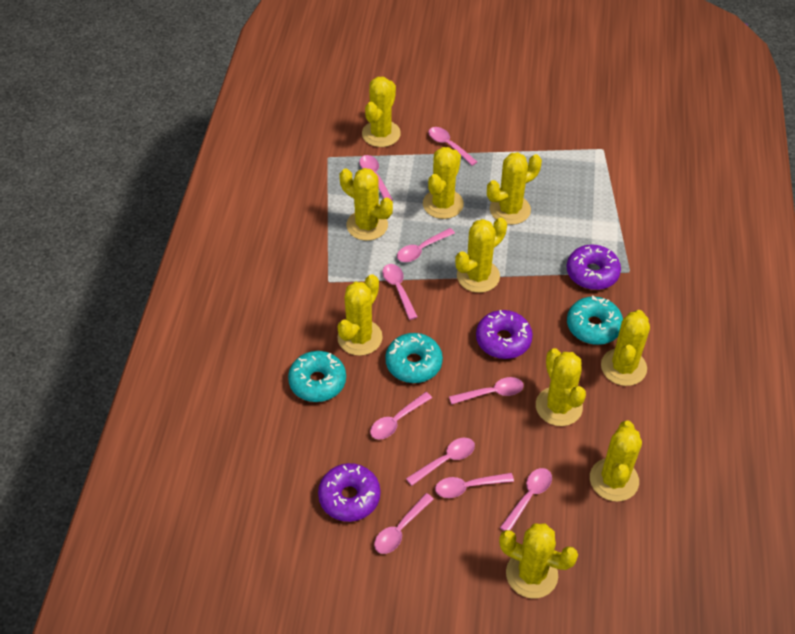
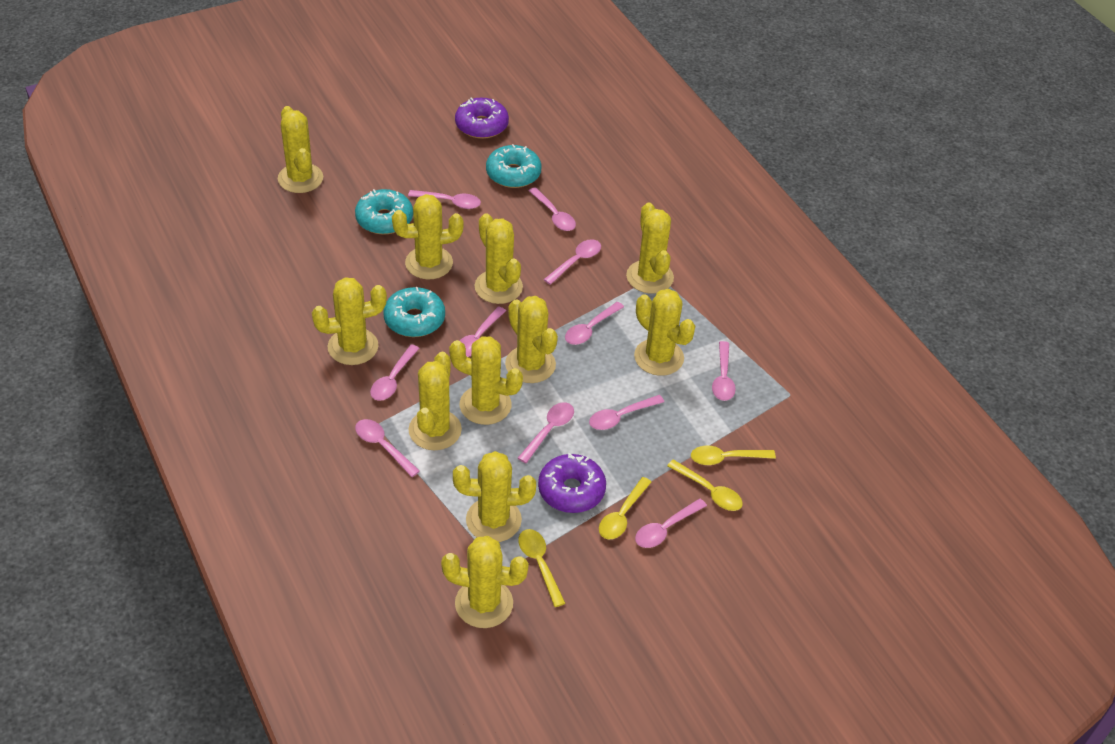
pink spoon: [359,155,393,201] [370,392,432,439] [374,493,434,554] [383,264,417,320] [397,228,455,262] [406,438,475,486] [428,127,477,166] [435,473,514,498] [449,377,524,405] [500,468,552,531] = 10 -> [355,419,420,477] [370,344,419,401] [408,190,481,209] [460,306,506,357] [518,402,574,463] [529,187,576,231] [543,239,601,285] [565,302,624,345] [589,395,664,430] [635,499,707,548] [712,341,736,401] = 11
purple donut: [318,463,380,522] [476,310,533,359] [567,244,621,290] = 3 -> [455,97,509,139] [538,453,606,513] = 2
yellow cactus: [337,274,383,356] [340,168,393,241] [362,77,401,147] [423,147,464,219] [455,218,507,293] [487,152,542,225] [499,523,578,598] [536,348,586,426] [590,420,642,502] [601,310,650,386] = 10 -> [278,106,323,193] [312,277,387,365] [392,194,464,279] [408,352,462,450] [441,536,529,628] [449,336,523,425] [453,451,536,542] [475,213,523,304] [505,296,558,383] [626,203,674,294] [634,289,695,376] = 11
yellow spoon: none = 0 -> [518,529,565,607] [599,477,651,539] [667,460,743,511] [691,446,776,465] = 4

